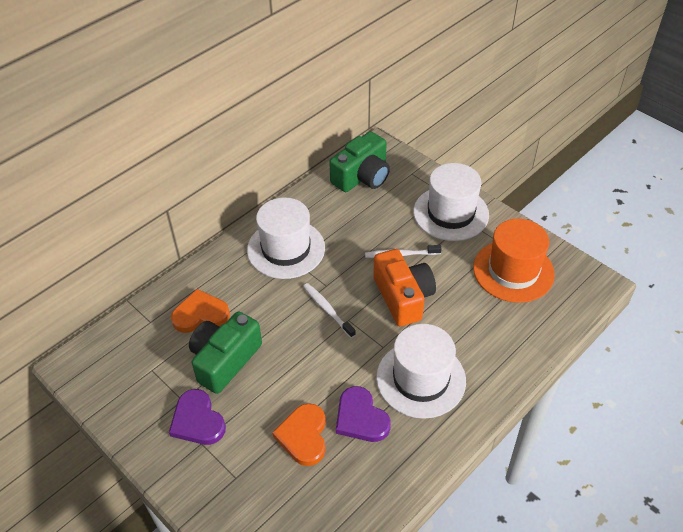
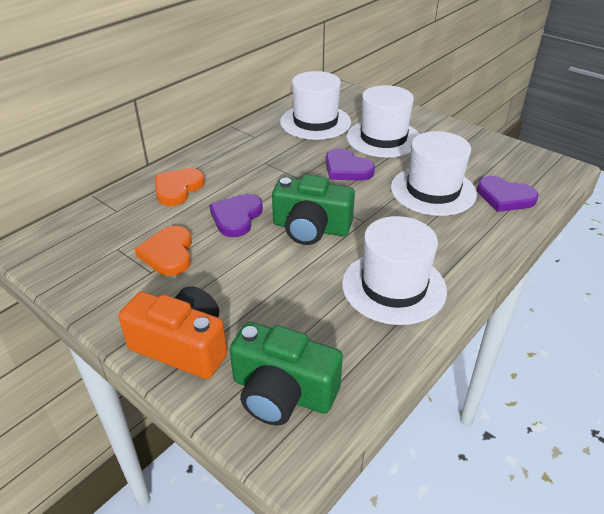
orange hat: [473,219,555,303] = 1 -> none = 0
purple heart: [169,389,226,445] [336,386,391,442] = 2 -> [209,194,263,237] [326,148,375,180] [477,176,538,212] = 3
white hat: [247,197,325,279] [376,324,466,419] [413,163,489,241] = 3 -> [280,71,351,140] [342,216,447,325] [346,85,419,158] [391,131,477,216] = 4
white toothbrush: [303,283,356,338] [365,245,442,258] = 2 -> none = 0

